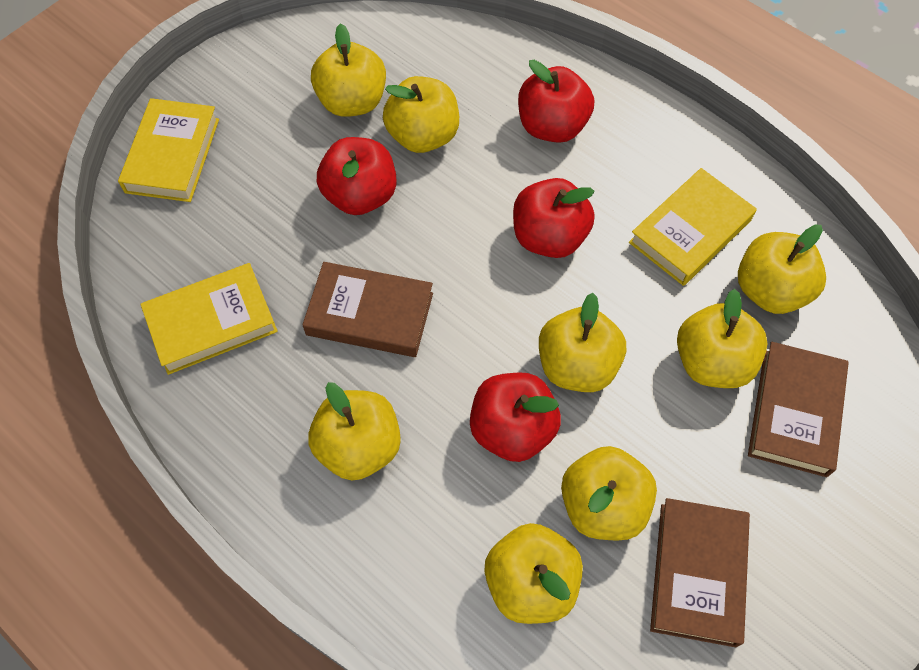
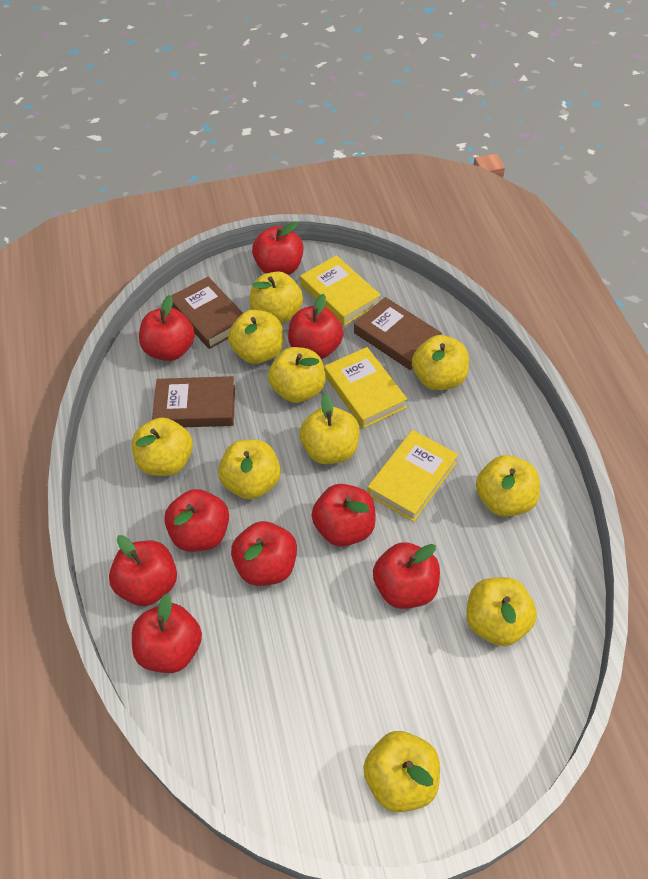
red apple: [317,137,397,215] [470,373,561,462] [513,178,595,258] [518,60,594,143] = 4 -> [109,535,177,606] [132,593,202,673] [139,295,195,361] [164,489,229,552] [231,521,297,586] [252,222,304,275] [288,294,344,359] [312,484,376,547] [373,542,440,609] = 9
yellow apple: [308,382,401,481] [311,23,386,117] [383,76,459,153] [484,523,583,624] [539,293,626,392] [561,446,657,541] [677,289,768,388] [738,224,826,314] = 8 -> [132,417,193,476] [218,439,281,499] [228,310,284,364] [250,272,303,324] [268,347,325,403] [299,394,360,464] [363,731,440,812] [412,335,469,391] [466,577,537,646] [476,455,540,517] = 10

